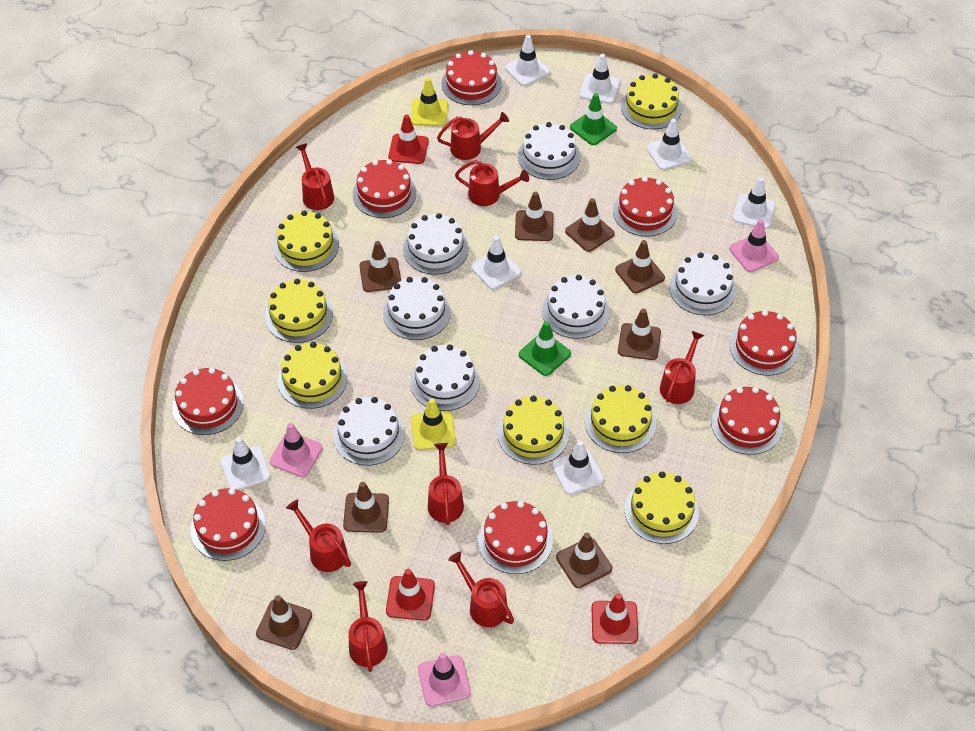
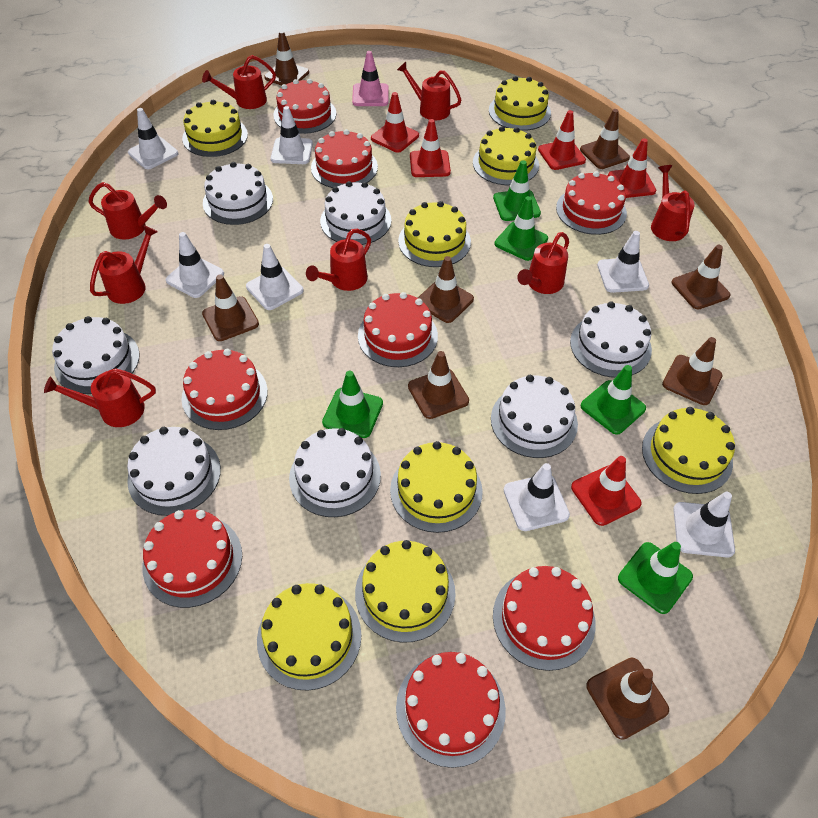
green traffic cone: [519,321,571,376] [570,93,617,145] = 2 -> [322,371,383,438] [493,160,541,221] [495,196,548,261] [581,365,646,435] [618,542,693,614] = 5
pink traffic cone: [269,423,323,477] [418,653,471,706] [729,219,779,272] = 3 -> [352,51,389,106] = 1
red traffic cone: [386,569,435,621] [388,114,429,164] [592,593,638,644] = 3 -> [371,92,419,153] [410,119,451,177] [538,110,586,170] [571,456,642,526] [608,138,656,198] = 5
yellow cake: [265,279,333,343] [273,210,339,272] [277,342,348,409] [497,395,569,465] [585,385,656,453] [621,74,682,129] [625,472,699,544] = 7 -> [182,100,248,157] [257,583,362,691] [355,540,456,643] [390,441,483,533] [398,201,471,267] [473,126,539,185] [489,76,551,131] [642,407,735,494] = 8
yellow traffic cone: [411,78,448,126] [411,398,456,450] = 2 -> none = 0

